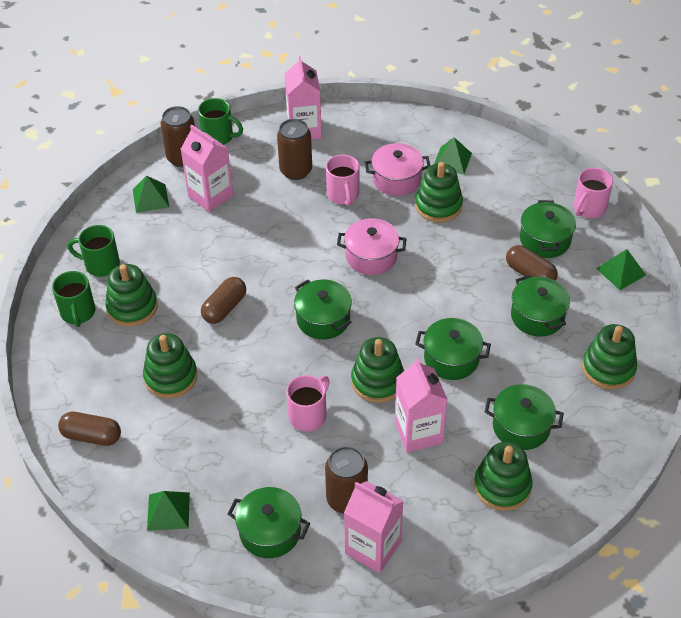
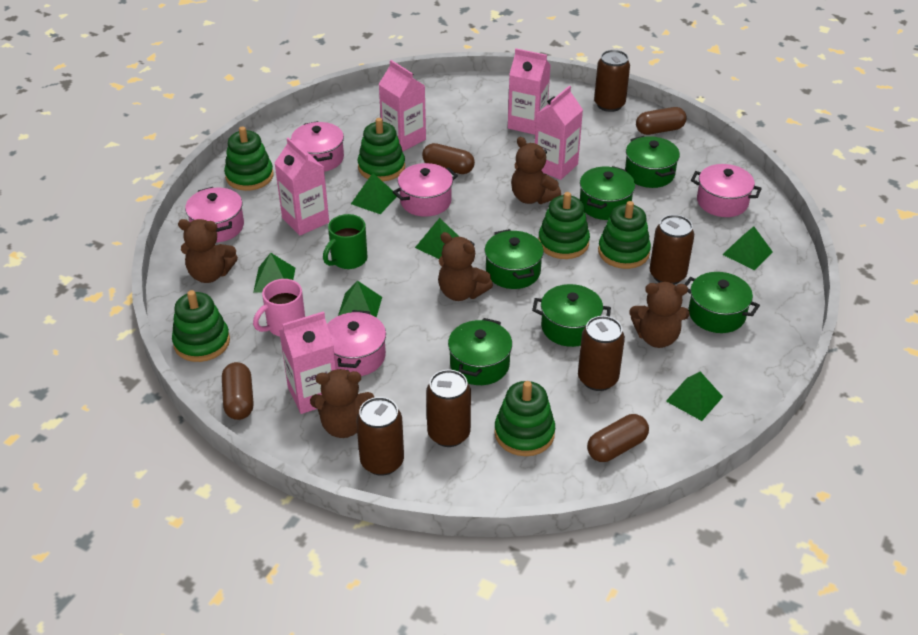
brown can: [161,106,195,167] [277,119,312,180] [325,446,368,514] = 3 -> [356,397,404,476] [426,370,471,447] [578,316,625,391] [594,50,630,112] [650,215,694,285] = 5
brown capsule: [58,412,121,446] [201,277,246,324] [506,245,558,281] = 3 -> [222,362,254,420] [422,143,475,174] [587,414,649,462] [636,107,687,135] = 4
brown teddy bear: none = 0 -> [178,219,238,283] [310,369,375,438] [438,232,493,301] [511,137,561,204] [629,282,690,348] = 5
green mug: [52,271,96,327] [68,225,120,277] [198,98,243,145] = 3 -> [323,214,367,269] = 1
green pyramid: [133,175,169,213] [147,491,190,531] [434,137,472,175] [596,249,646,290] = 4 -> [254,253,295,293] [338,281,382,318] [351,173,397,214] [415,218,459,259] [666,372,723,421] [722,226,773,270] = 6
pink carton: [181,124,233,212] [285,56,322,140] [344,481,403,573] [395,358,448,452] = 4 -> [275,137,329,236] [279,311,336,414] [379,60,426,152] [508,48,551,135] [535,86,583,180] = 5
pink mug: [286,375,330,432] [326,155,360,206] [574,168,613,218] = 3 -> [253,279,305,336] = 1
pink pot: [337,218,407,275] [365,143,430,196] = 2 -> [185,187,244,243] [291,121,344,172] [327,310,386,376] [393,163,458,217] [691,164,762,217] = 5

